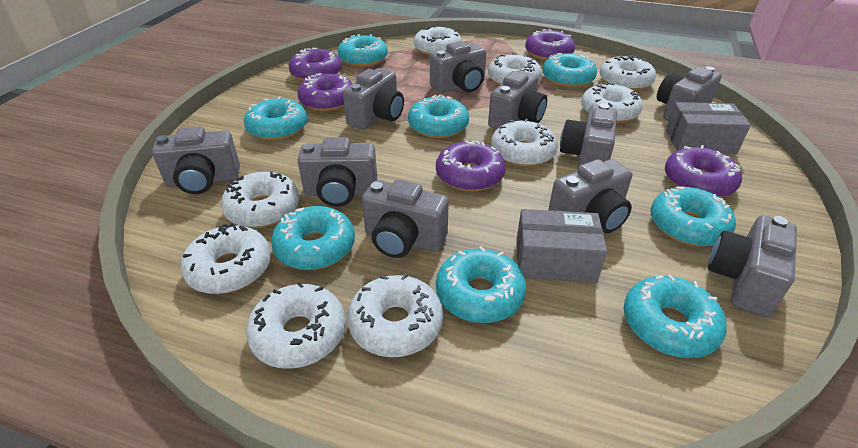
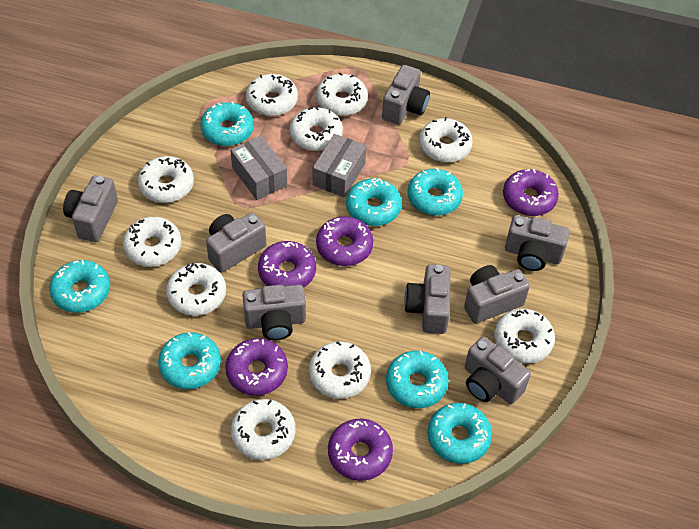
grey camera: [152,126,240,194] [297,137,377,207] [343,68,404,130] [362,179,449,258] [430,41,486,93] [488,70,547,129] [548,159,632,233] [560,103,617,169] [657,66,722,121] [708,215,797,317] = 10 -> [63,175,118,242] [206,212,266,273] [242,285,306,340] [382,65,430,125] [404,264,450,334] [464,265,530,324] [465,336,531,404] [505,215,570,271] = 8
turquoise donut: [244,96,307,140] [271,206,355,270] [337,34,388,67] [408,95,469,138] [436,246,526,323] [542,53,597,88] [624,274,727,358] [651,187,736,246] = 8 -> [49,260,110,313] [158,332,221,389] [200,101,254,146] [346,178,402,226] [386,351,449,408] [408,168,463,216] [428,403,492,464] = 7
white donut: [180,223,271,294] [221,172,299,228] [246,282,346,369] [347,273,443,357] [414,26,462,56] [488,53,542,85] [491,119,558,167] [581,82,643,123] [600,55,656,91] = 9 -> [123,217,181,267] [138,156,194,203] [166,263,226,316] [231,399,295,460] [246,74,298,116] [290,106,343,151] [309,341,371,399] [316,73,368,116] [419,117,473,163] [494,309,555,364] = 10

